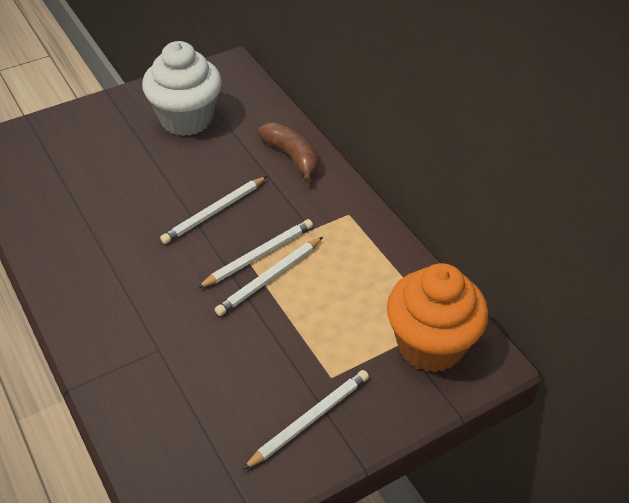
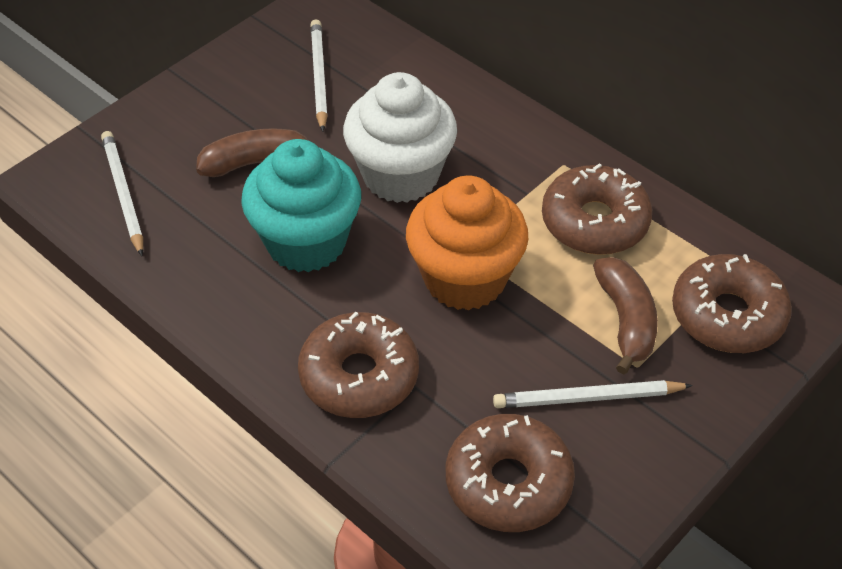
brown banana: [258,122,319,183] = 1 -> [196,128,308,177] [593,257,658,374] = 2
brown donut: none = 0 -> [298,312,419,418] [446,414,575,532] [542,163,652,255] [672,254,792,353] = 4
turquoise cupcake: none = 0 -> [241,139,361,272] = 1
white pencil: [160,176,267,244] [197,219,313,288] [215,237,323,316] [242,370,369,470] = 4 -> [101,131,143,256] [310,19,328,132] [493,380,693,408] = 3

